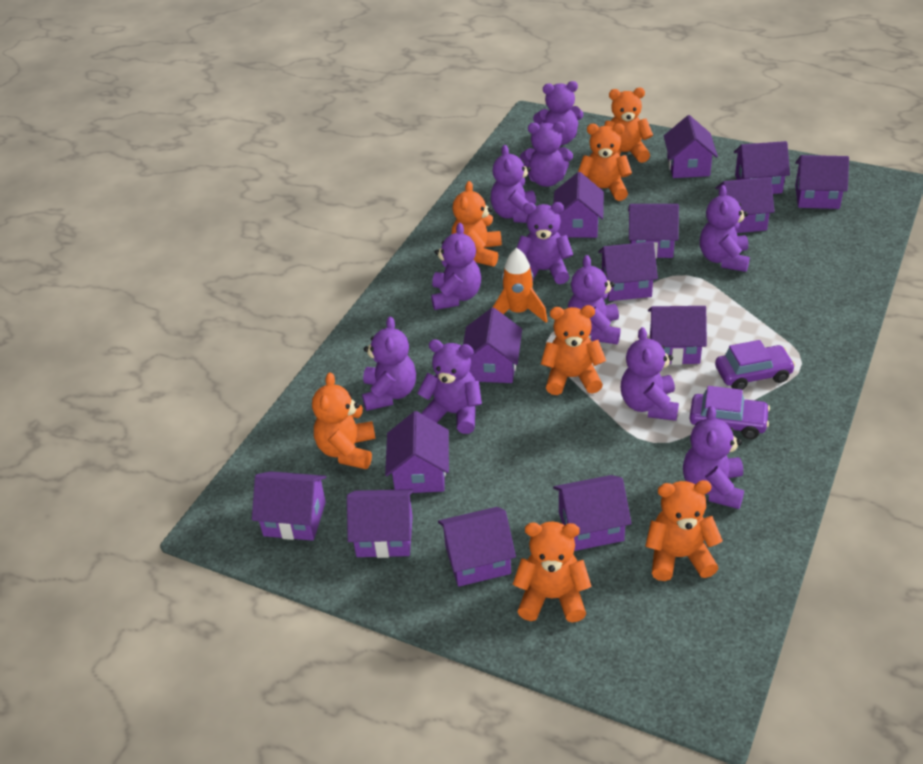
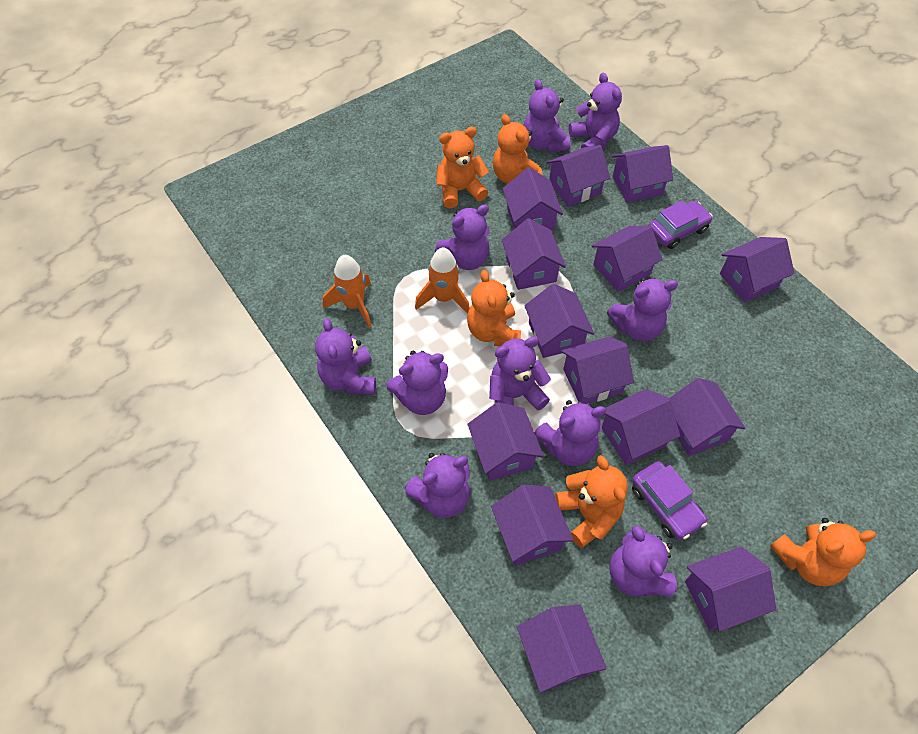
orange rocket: [492,248,548,323] = 1 -> [323,255,372,328] [415,247,470,314] = 2
orange teddy bear: [312,372,376,469] [451,181,502,266] [513,521,592,623] [541,305,606,395] [578,123,632,201] [604,88,653,163] [645,480,723,581] = 7 -> [436,127,489,208] [467,270,521,346] [493,114,543,184] [555,455,628,548] [770,518,876,586] = 5
purple teddy bear: [362,317,416,411] [417,340,482,434] [431,223,481,310] [491,145,536,223] [517,202,573,284] [520,122,573,187] [533,81,584,145] [568,255,621,344] [621,327,679,421] [683,406,744,509] [700,185,750,272] = 11 -> [315,318,376,394] [386,351,448,415] [405,453,470,518] [435,205,490,270] [489,337,551,411] [524,79,571,152] [534,400,606,466] [569,73,622,149] [607,278,678,341] [609,525,677,597] = 10

